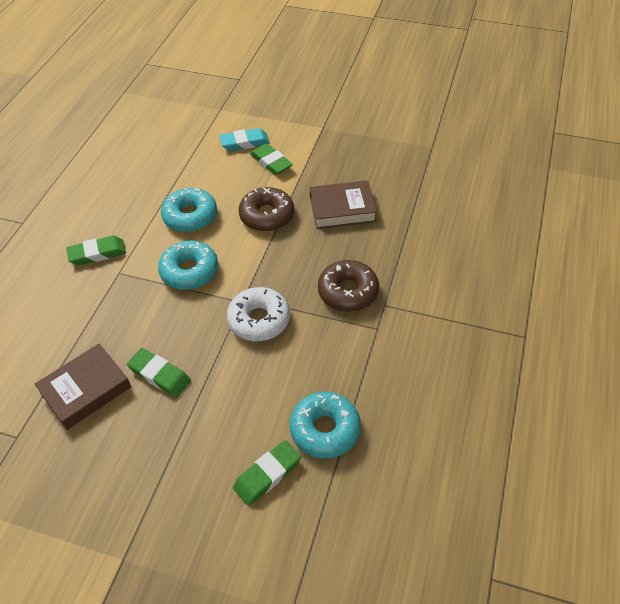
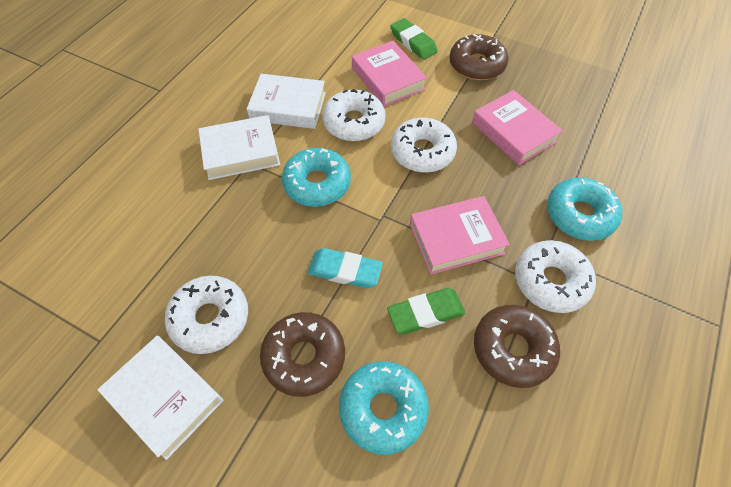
brown book: [35,344,131,430] [310,180,377,229] = 2 -> none = 0
brown donut: [239,187,294,232] [318,260,379,312] = 2 -> [260,312,345,397] [449,34,508,80] [474,305,560,388] = 3
green eraser: [66,236,126,265] [127,348,191,397] [233,440,301,506] [250,143,293,175] = 4 -> [387,288,465,334] [390,18,438,60] = 2
pink book: none = 0 -> [352,41,427,107] [410,196,510,275] [472,90,563,165] = 3
white book: none = 0 -> [97,336,224,460] [198,115,280,180] [247,74,326,129] = 3
white donut: [227,287,290,341] = 1 -> [165,276,248,354] [322,89,386,141] [391,118,457,173] [515,240,596,313] = 4

